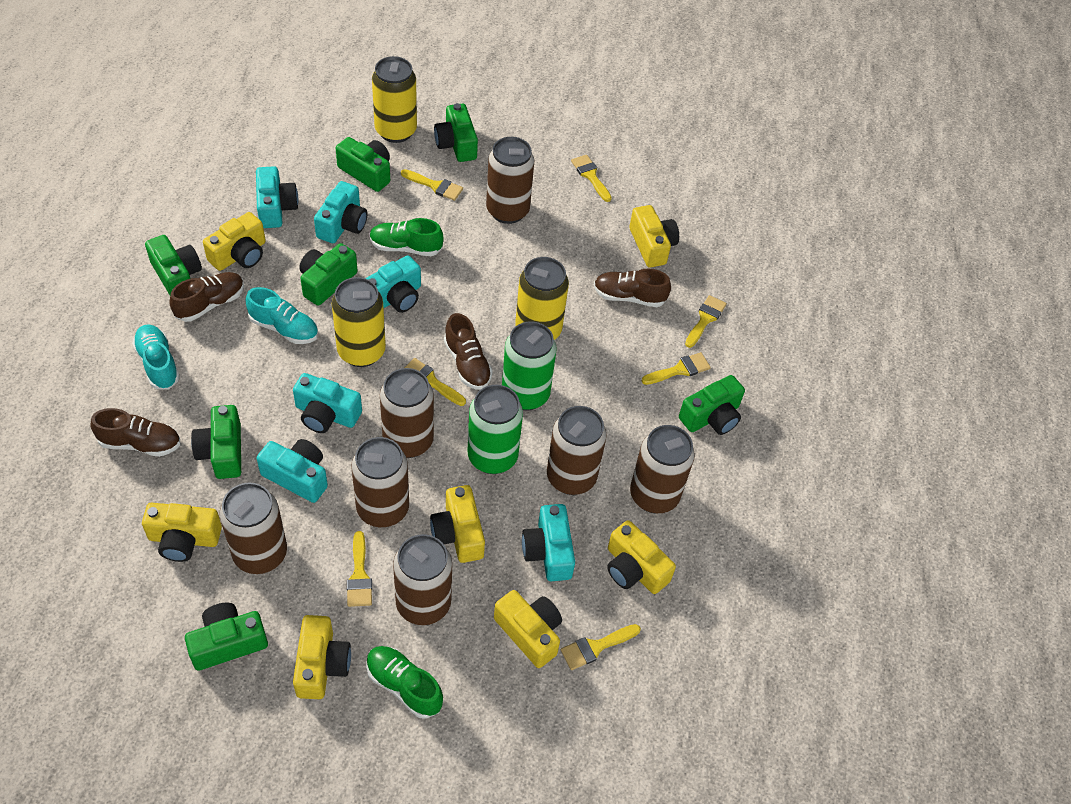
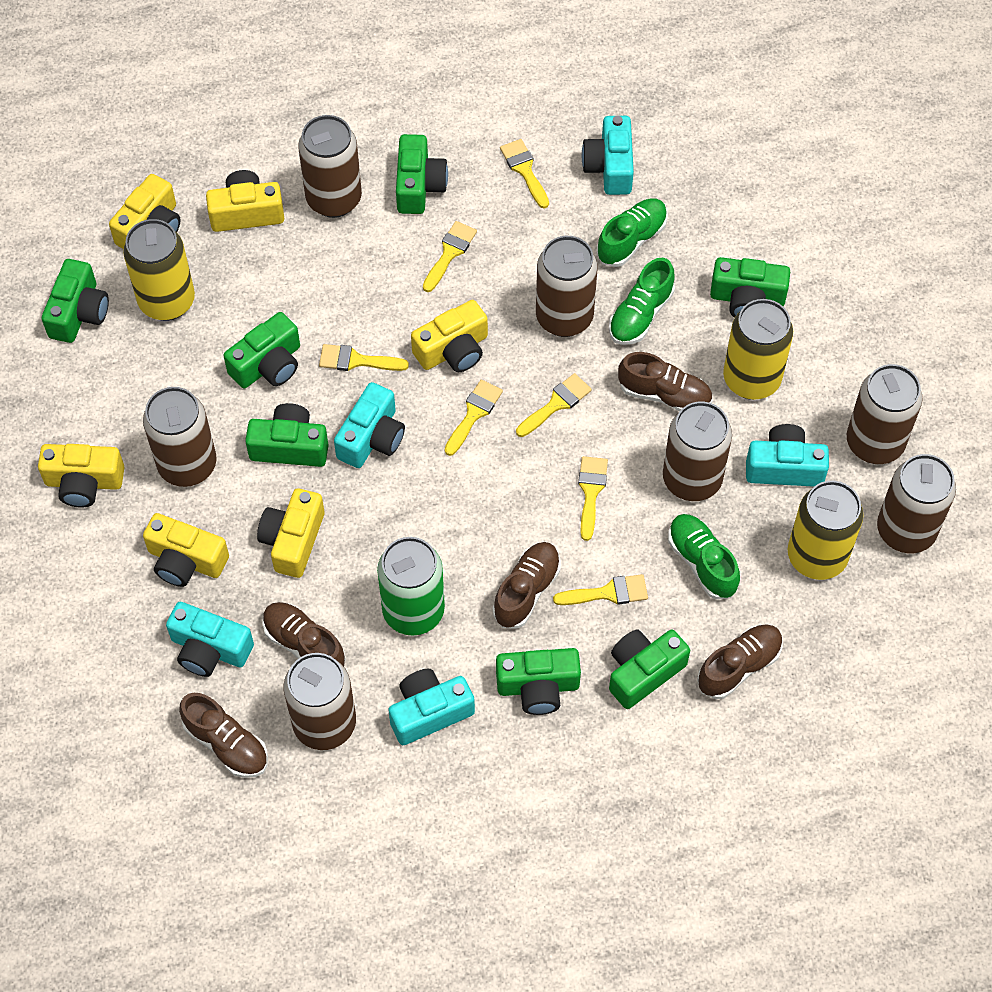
brown shoe: [91,408,180,457] [169,272,244,322] [444,313,493,390] [594,269,671,307] = 4 -> [179,693,268,778] [263,602,346,666] [493,542,561,628] [618,352,712,412] [697,624,783,699] = 5
green can: [468,385,523,474] [502,321,557,411] = 2 -> [377,537,445,636] = 1
green shoe: [366,646,443,719] [369,218,443,256] = 2 -> [596,198,668,267] [609,258,675,345] [668,514,740,599] = 3
turquoise camera: [256,166,298,228] [257,439,328,503] [293,373,362,433] [314,181,367,243] [366,255,421,313] [522,504,575,581] = 6 -> [166,602,254,677] [334,382,405,468] [388,669,475,745] [582,116,634,195] [746,424,829,487] = 5
turquoise shoe: [132,324,180,390] [245,287,318,344] = 2 -> none = 0
yellow camera: [142,503,222,562] [203,212,266,271] [293,615,351,699] [430,485,485,563] [494,590,562,668] [607,520,676,594] [629,205,679,268] = 7 -> [38,444,125,507] [109,174,181,249] [143,513,229,587] [206,170,284,232] [257,488,325,578] [411,300,488,372] = 6

